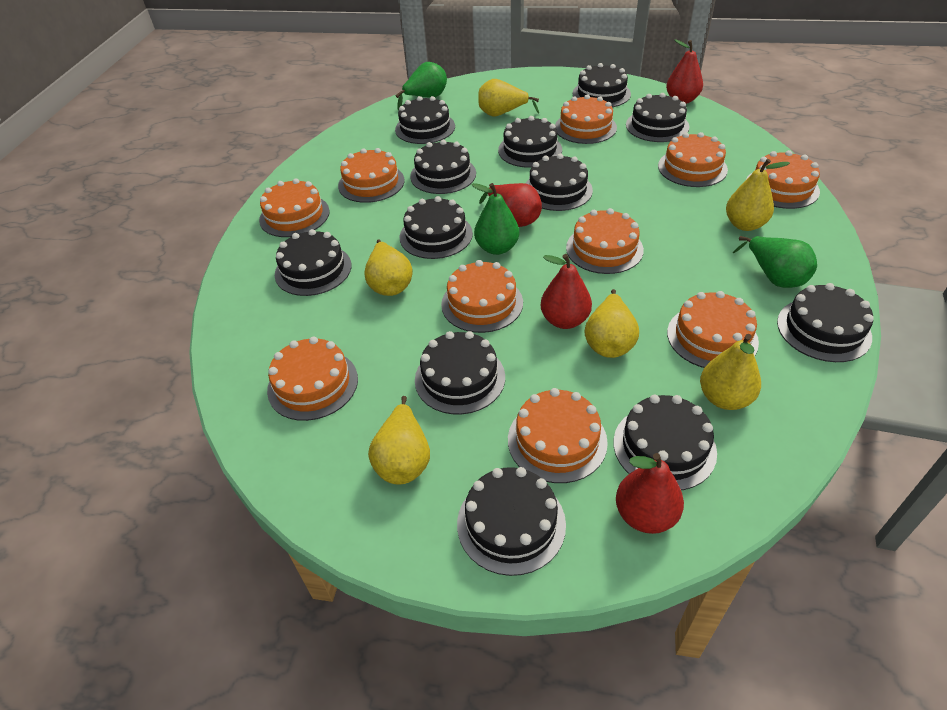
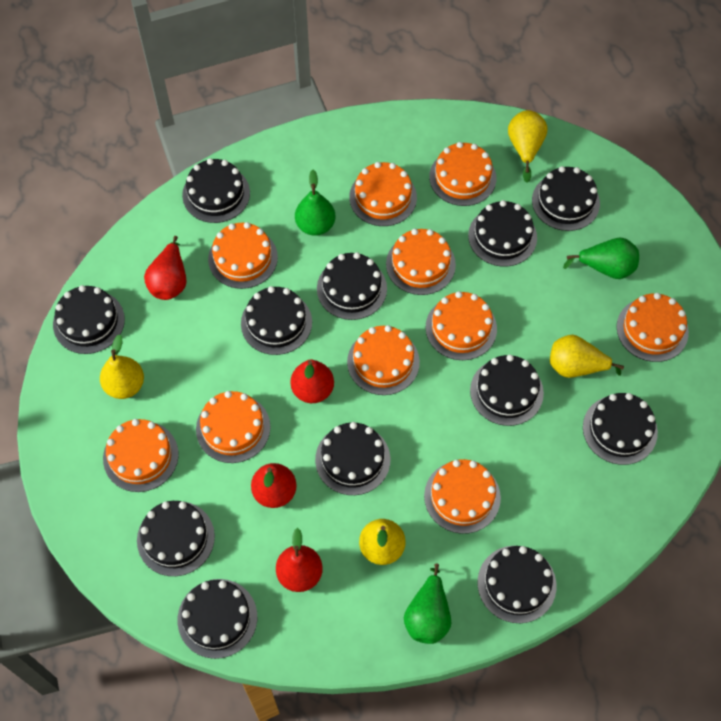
yellow pear: [364,239,413,296] [368,396,430,485] [478,79,539,117] [585,289,639,358] [700,334,761,410] [726,159,790,231] = 6 -> [100,335,144,399] [359,519,406,565] [508,110,548,182] [550,335,624,378] = 4

